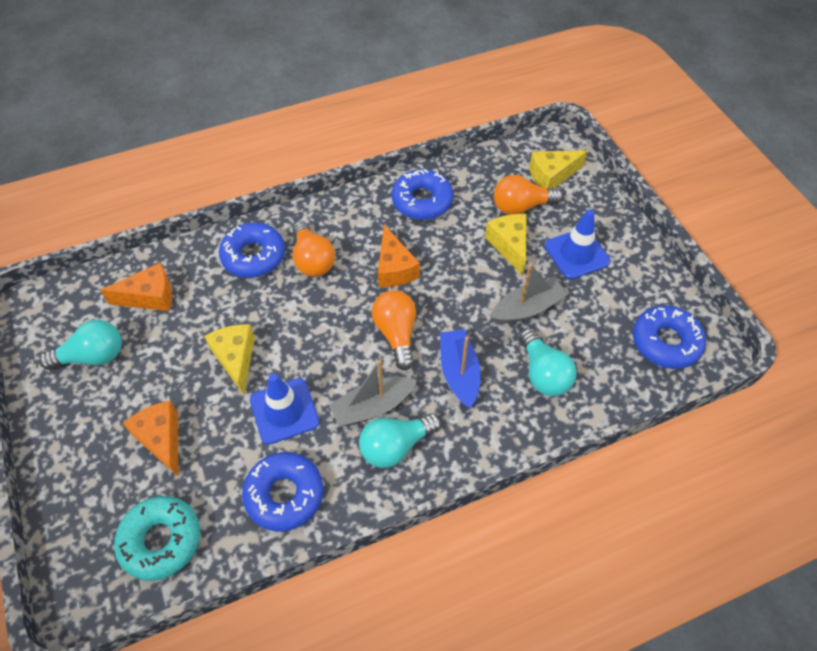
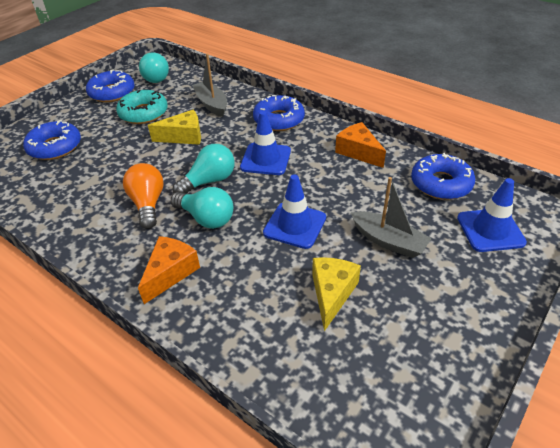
blue boat: [440,329,481,408] = 1 -> none = 0
blue traffic cone: [250,373,319,445] [545,210,611,279] = 2 -> [240,111,291,175] [263,174,326,249] [457,178,527,252] = 3
orange cheese: [100,263,172,311] [123,401,178,476] [378,225,420,287] = 3 -> [138,236,200,304] [335,122,386,168] = 2
orange light bulb: [293,221,335,277] [372,290,416,371] [494,175,563,215] = 3 -> [123,163,164,229] = 1
yellow cheese: [204,324,255,395] [485,214,527,276] [529,150,588,188] = 3 -> [148,110,201,145] [312,257,361,331] = 2

